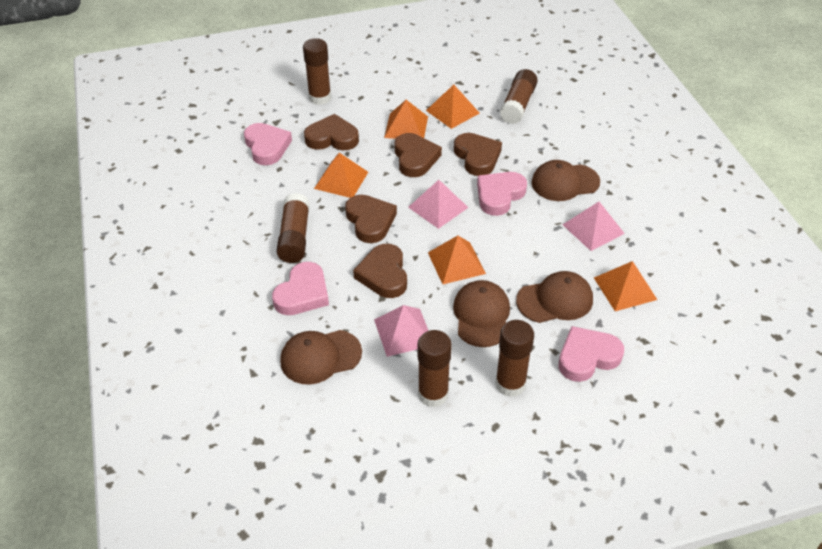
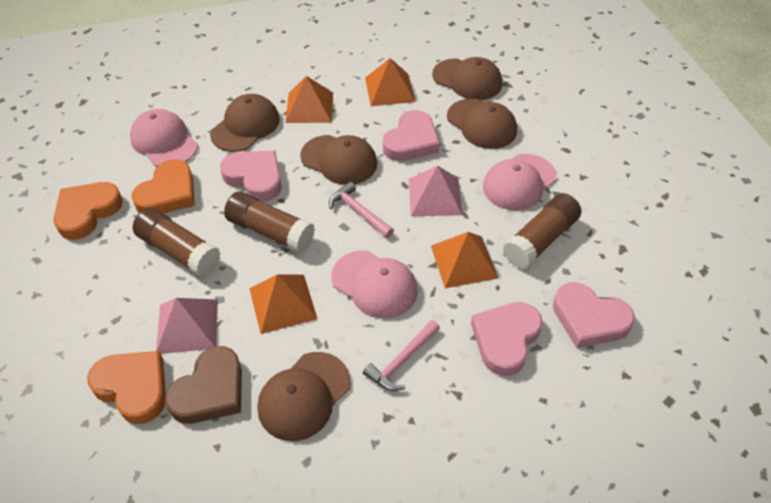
brown cap: [280,330,362,385] [453,280,510,347] [516,271,593,323] [532,160,600,201] = 4 -> [210,94,280,152] [257,352,351,441] [300,135,377,185] [432,57,502,100] [447,99,517,149] = 5
brown glue stick: [276,193,310,263] [303,38,331,105] [417,330,452,407] [495,320,534,397] [500,69,538,124] = 5 -> [133,208,221,277] [224,191,315,253] [503,193,581,269] = 3
brown heart: [304,114,359,150] [345,195,397,243] [353,244,407,298] [395,133,442,177] [454,133,502,176] = 5 -> [165,346,242,424] = 1
orange heart: none = 0 -> [54,182,123,240] [87,351,166,424] [131,159,195,214] = 3
orange pyramid: [314,153,368,198] [384,100,428,139] [426,85,480,129] [428,236,486,284] [594,261,657,311] = 5 -> [249,274,317,334] [285,76,333,123] [365,58,415,106] [431,232,498,288] = 4
pink cap: none = 0 -> [130,109,198,167] [331,250,418,319] [483,154,557,211] = 3
pink hammer: none = 0 -> [329,182,394,238] [363,320,440,391] = 2
pink pyramid: [374,305,429,357] [408,180,469,229] [562,202,625,251] = 3 -> [156,298,218,354] [409,166,462,216] = 2

